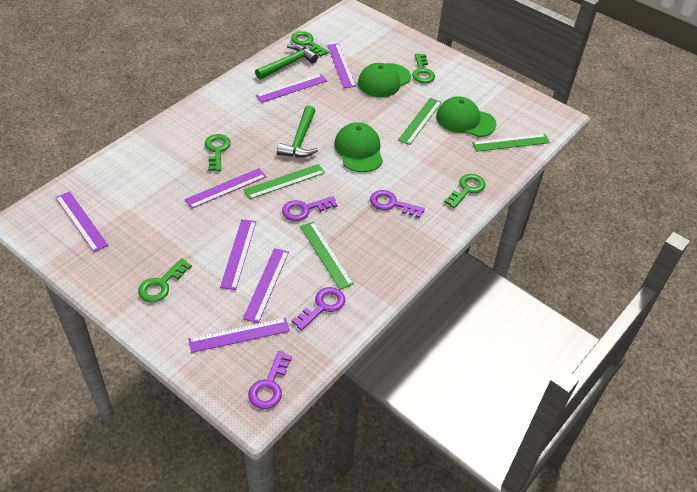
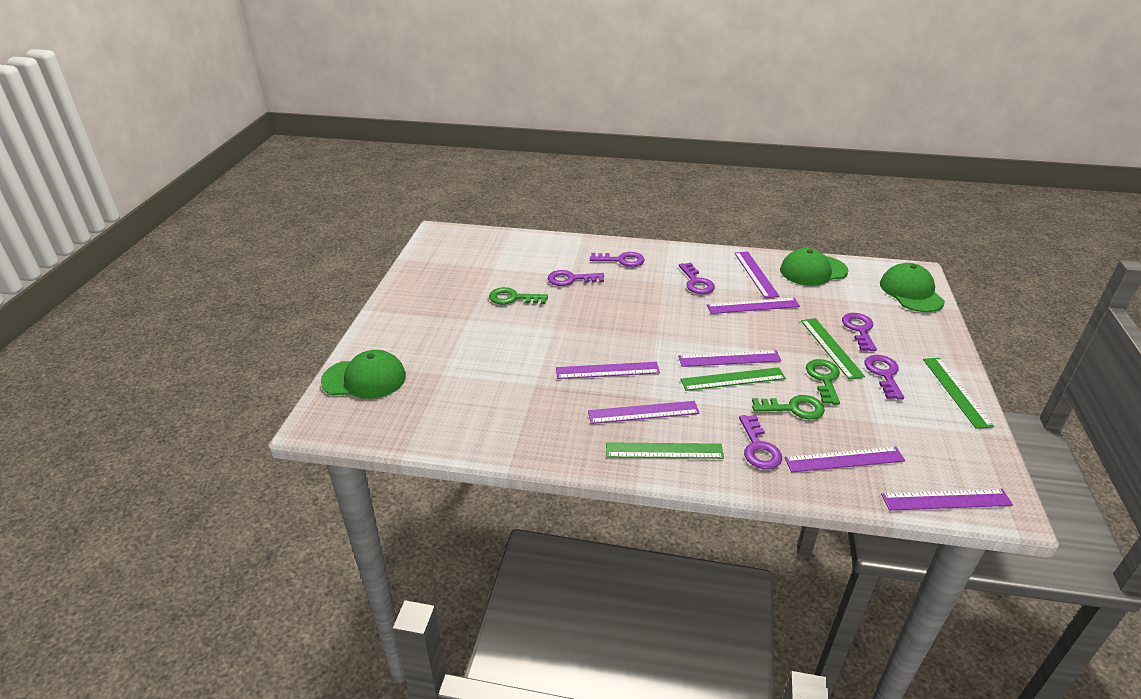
green hammer: [255,44,318,80] [277,106,318,158] = 2 -> none = 0
green key: [138,258,192,303] [205,134,231,171] [291,31,329,57] [412,54,435,83] [444,174,486,208] = 5 -> [489,287,548,304] [752,395,825,419] [806,359,840,405] = 3
purple key: [248,351,292,409] [282,196,337,221] [291,287,345,331] [370,190,425,218] = 4 -> [548,270,604,286] [590,252,645,267] [679,263,715,294] [739,415,782,469] [842,313,877,351] [865,355,904,400] = 6

